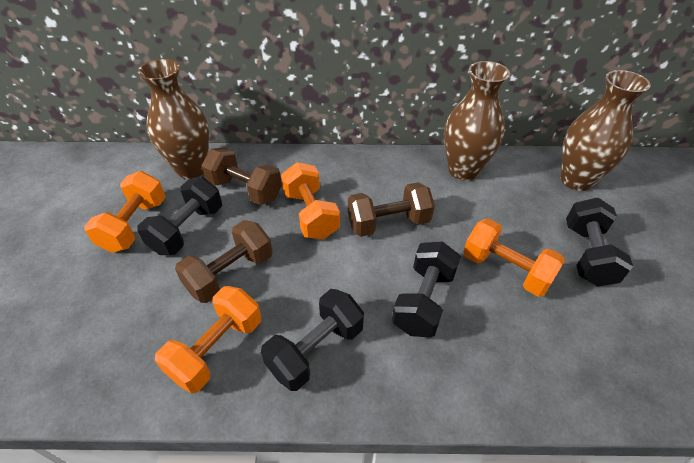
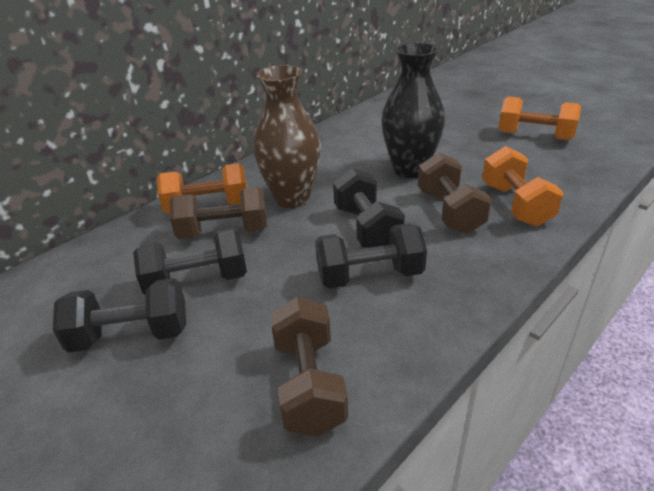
black vase: none = 0 -> [381,42,445,178] = 1
brown vase: [138,59,209,179] [444,61,510,181] [561,70,651,191] = 3 -> [253,65,321,208] = 1
orange dumbbell: [84,171,165,253] [155,286,261,393] [281,162,340,239] [463,219,565,297] = 4 -> [157,163,247,214] [482,146,564,227] [499,97,581,140] = 3

